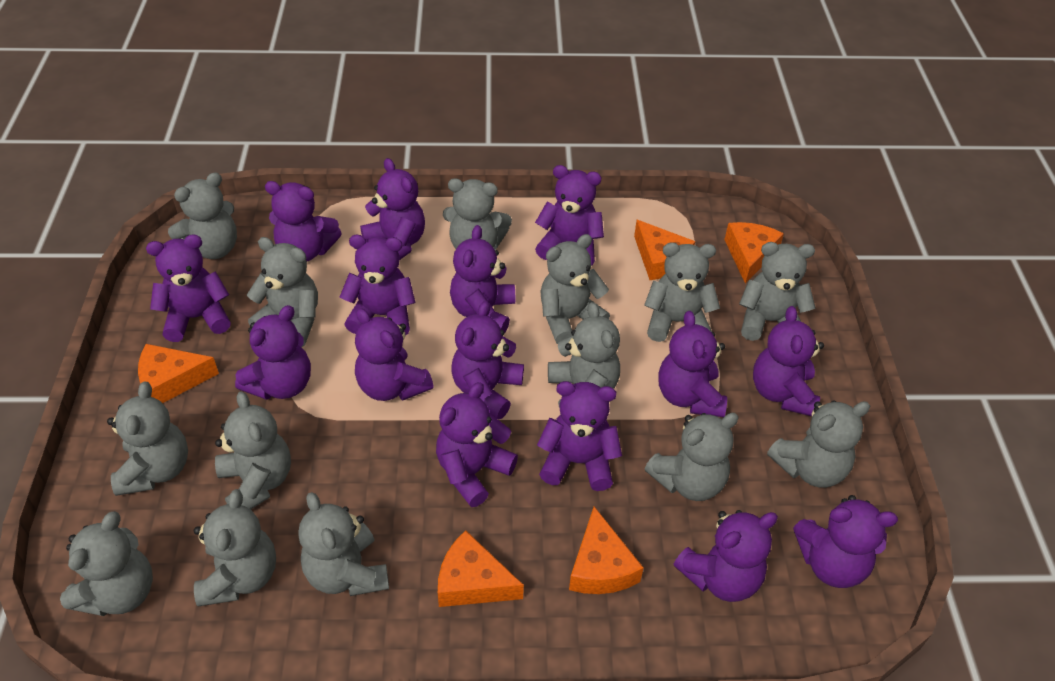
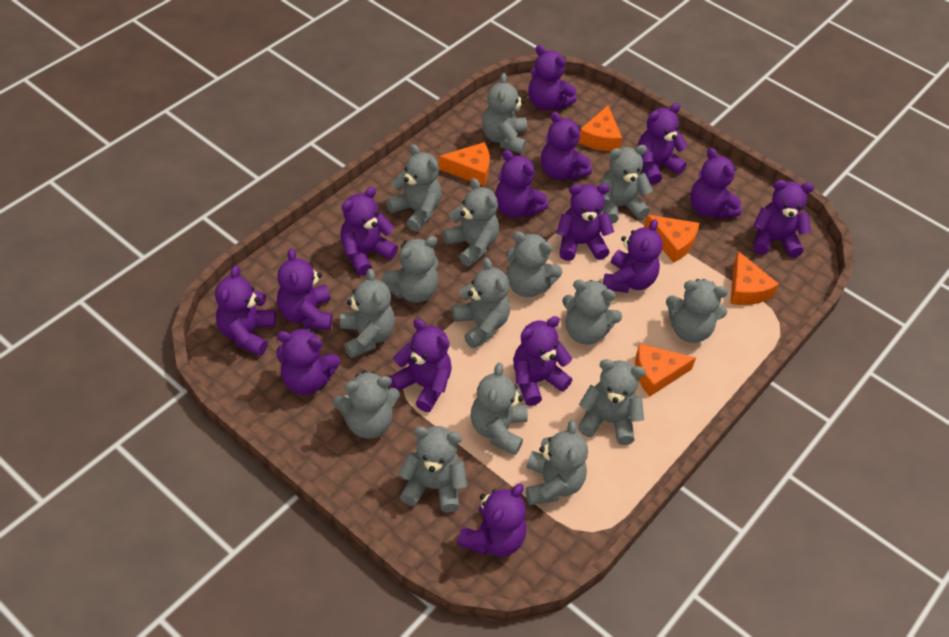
grey teddy bear: [60,511,153,616] [107,382,188,496] [168,172,237,259] [194,489,276,607] [215,392,291,509] [247,237,318,347] [298,492,389,596] [443,178,512,250] [541,234,610,344] [548,302,620,408] [644,242,720,342] [645,413,739,501] [739,242,816,341] [767,401,870,488] = 14 -> [333,370,400,439] [340,268,395,359] [381,236,439,303] [386,144,442,232] [398,426,467,512] [443,178,499,267] [452,257,510,348] [471,363,528,455] [482,73,527,153] [506,231,563,297] [526,420,588,505] [562,280,622,344] [578,359,646,445] [601,145,653,224] [666,279,728,343] = 15

